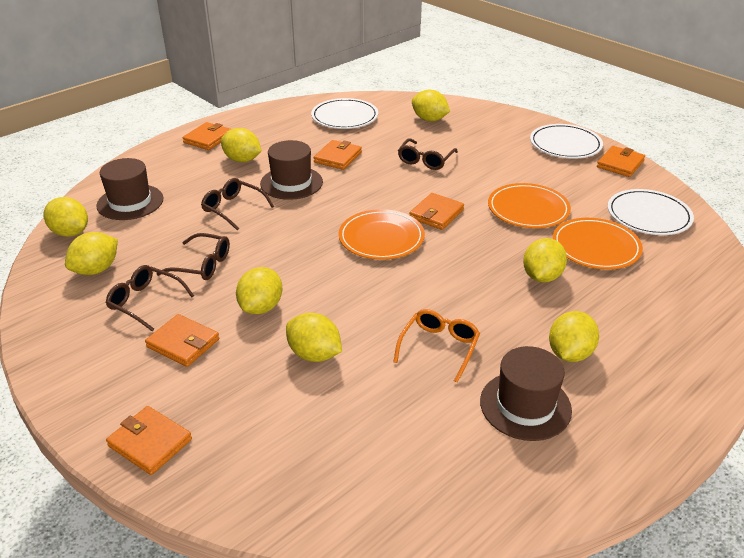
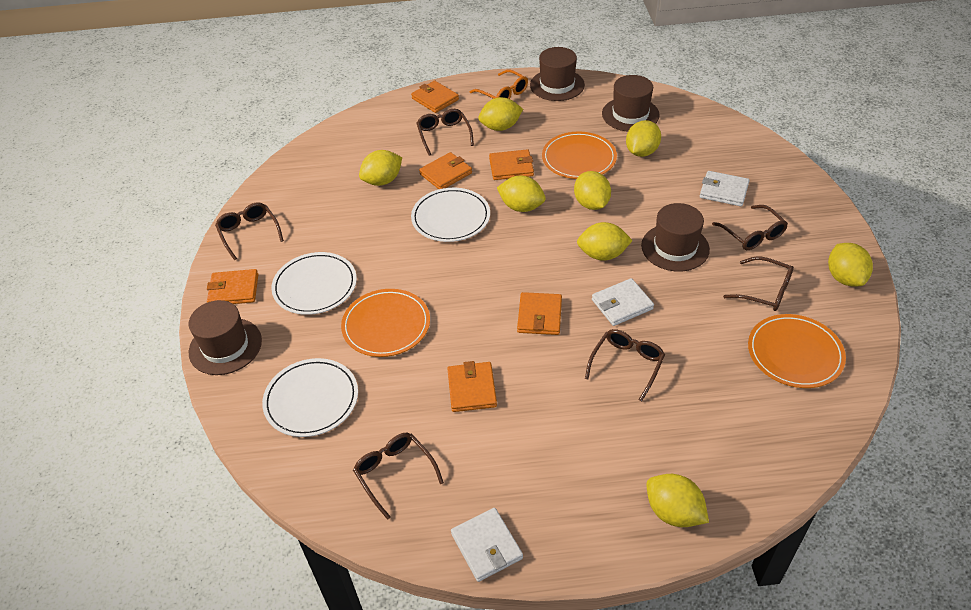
brown glasses: [106,265,194,331] [156,233,230,280] [201,178,274,231] [398,138,458,170] = 4 -> [215,203,284,260] [353,433,444,520] [417,109,474,156] [585,329,665,402] [712,205,788,250] [723,256,794,311] = 6
brown hat: [96,158,164,220] [260,140,323,200] [480,346,572,441] = 3 -> [189,300,262,375] [530,47,585,101] [602,75,660,132] [641,203,710,272] = 4
white wallet: none = 0 -> [451,508,523,582] [592,278,654,326] [700,171,750,206] = 3

